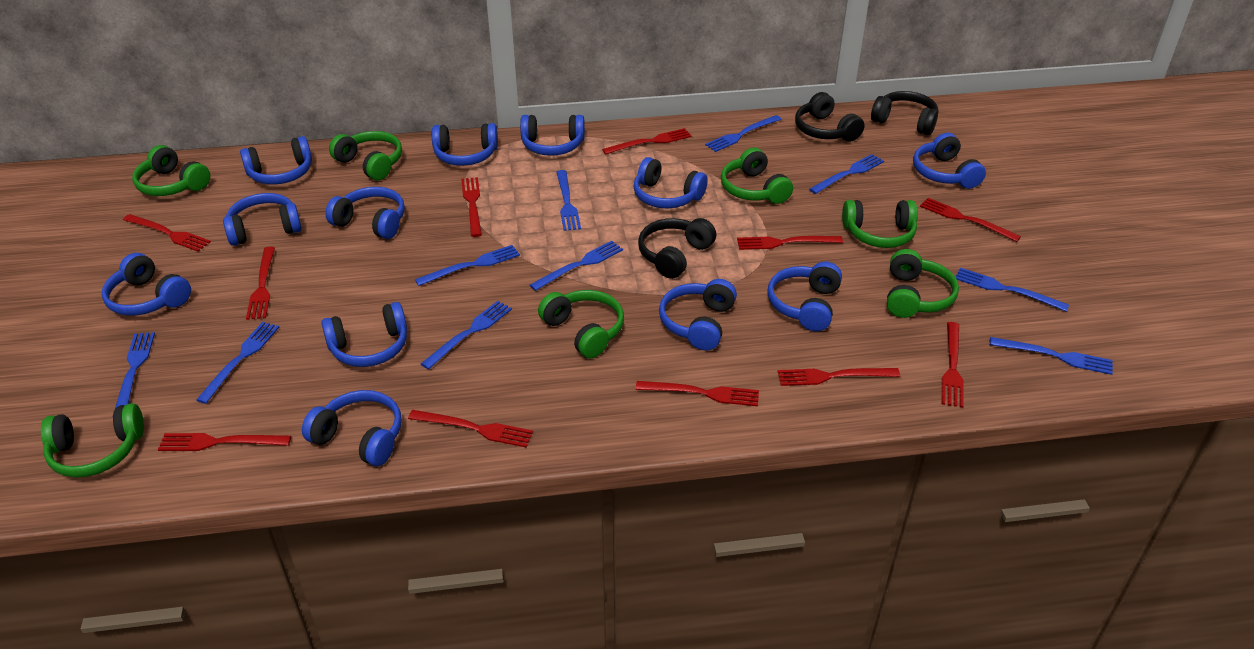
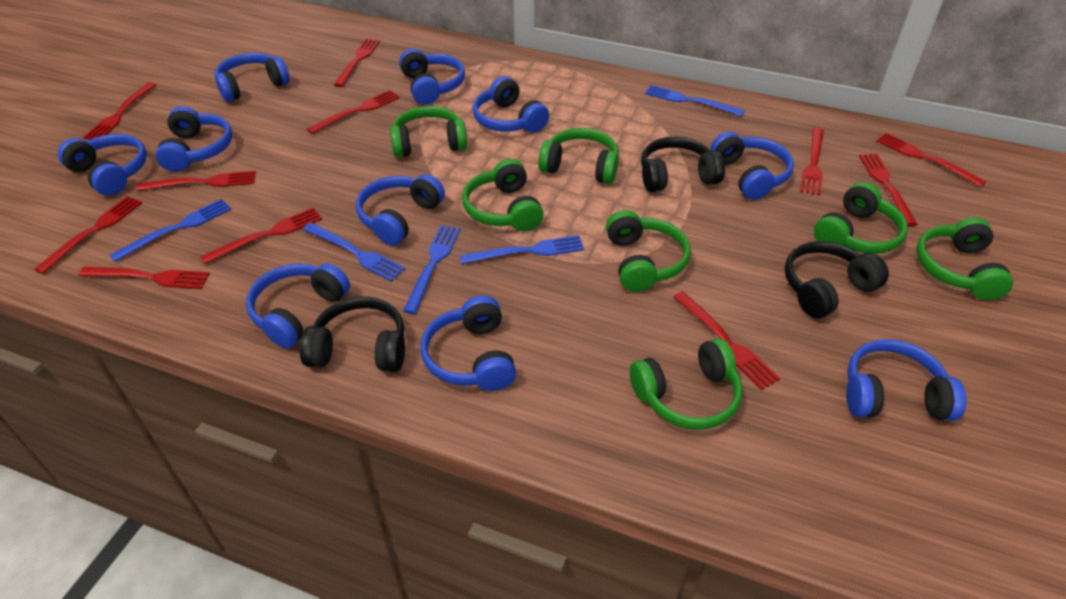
blue fork: [115,332,155,409] [196,322,279,404] [415,245,520,286] [421,301,512,369] [530,241,623,291] [556,170,581,231] [705,115,782,152] [809,154,884,194] [955,268,1069,312] [989,337,1113,375] = 10 -> [109,199,231,262] [303,223,405,282] [403,225,460,314] [460,235,584,264] [645,85,745,116] = 5
blue headphones: [102,253,191,316] [223,193,302,246] [240,136,312,184] [302,390,402,466] [321,302,407,367] [325,187,405,239] [432,123,498,166] [520,115,585,156] [633,157,708,208] [659,279,737,351] [767,262,842,331] [913,133,986,189] = 12 -> [58,134,147,196] [155,106,232,172] [214,53,290,102] [246,263,350,349] [356,174,445,246] [399,49,465,105] [421,295,516,391] [473,76,549,133] [710,132,794,200] [846,339,967,421] = 10

